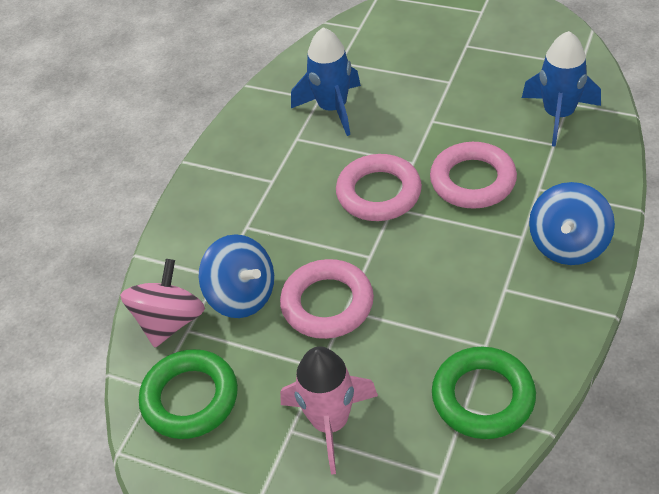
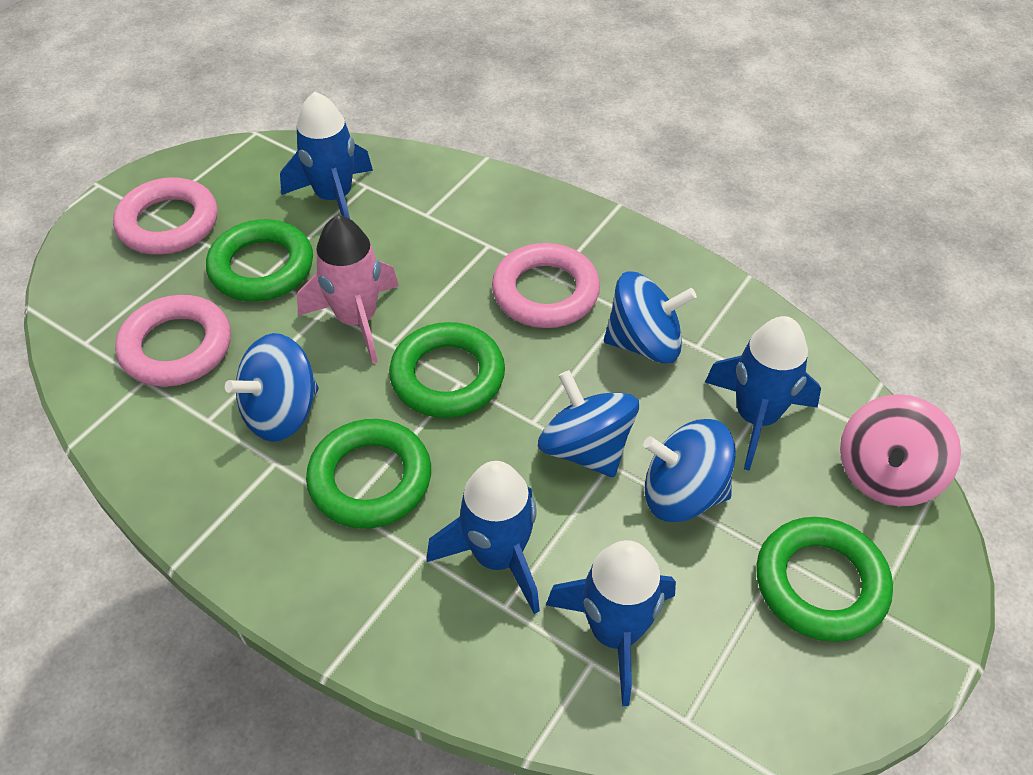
blue rocket: [291,27,361,136] [522,31,601,147] = 2 -> [280,92,373,219] [427,461,540,614] [546,540,676,706] [705,316,821,471] = 4
blue spinning top: [198,234,274,318] [529,182,615,265] = 2 -> [225,333,319,442] [538,370,639,477] [604,272,697,364] [643,419,736,522] = 4
green ring: [139,349,238,439] [432,347,536,439] = 2 -> [206,219,313,301] [306,419,431,529] [389,322,505,418] [756,517,893,642] = 4

